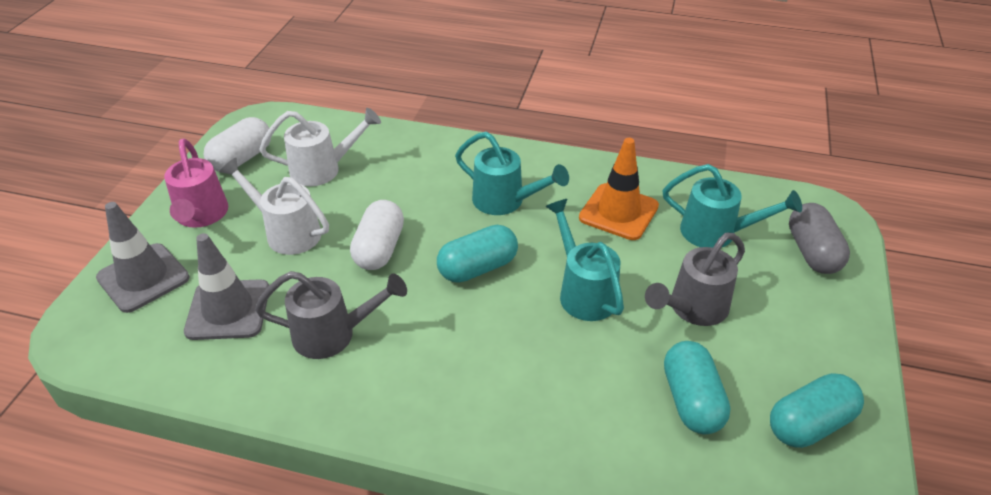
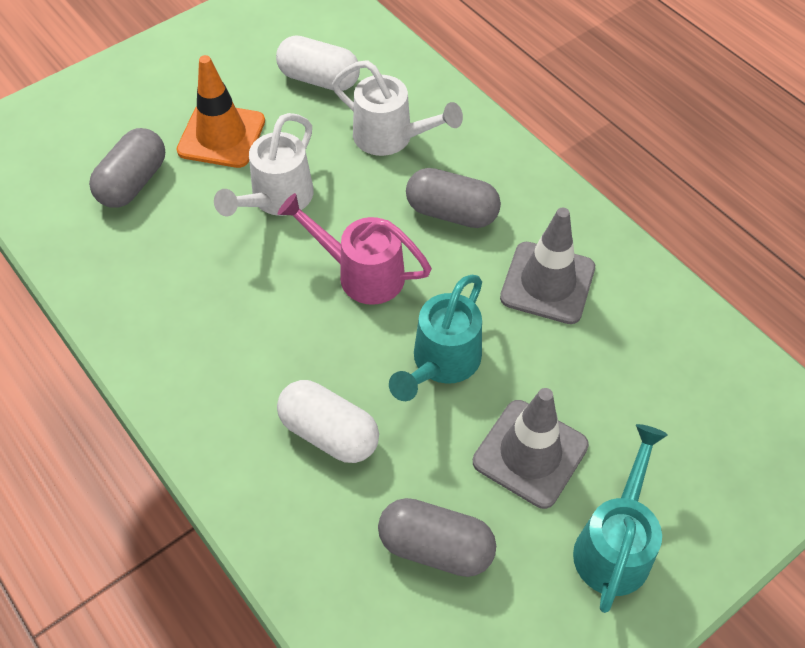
grey capsule: [789,203,850,274] = 1 -> [89,128,165,208] [378,498,496,577] [406,168,501,228] = 3
grey watering can: [255,271,407,359] [645,233,745,326] = 2 -> none = 0
turquoise capsule: [437,225,518,283] [664,341,730,434] [770,373,864,448] = 3 -> none = 0
turquoise watering can: [455,132,569,215] [545,199,624,321] [663,164,802,248] = 3 -> [389,275,482,401] [573,424,668,613] = 2

